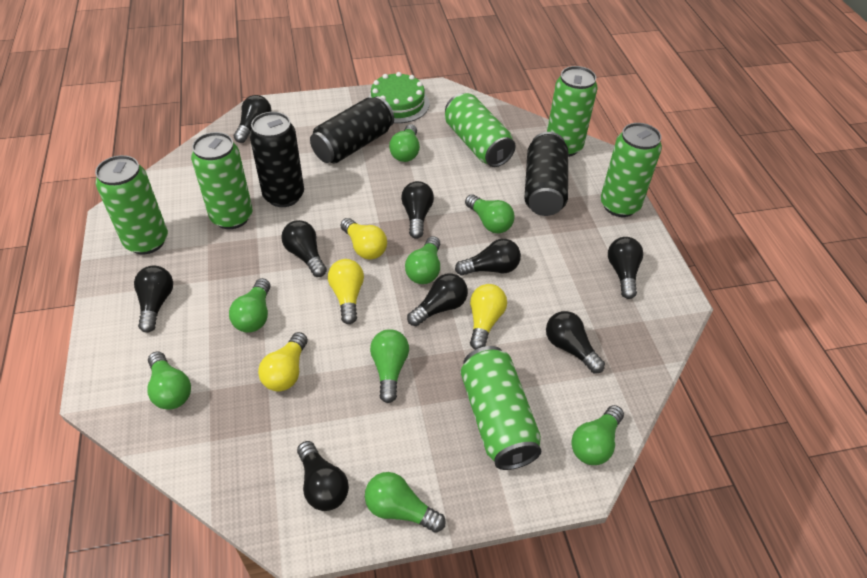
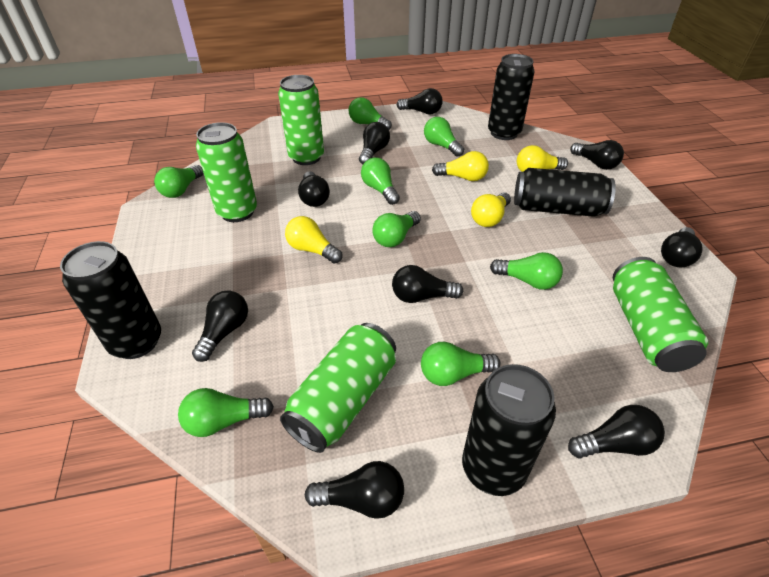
black can: [249,112,304,207] [310,96,394,164] [524,132,568,216] = 3 -> [60,241,161,359] [462,364,556,496] [488,54,534,140] [514,168,616,217] = 4
green cake: [368,72,429,123] = 1 -> none = 0
green can: [95,155,168,254] [191,132,253,229] [445,93,516,167] [461,346,541,470] [547,66,598,157] [601,123,662,217] = 6 -> [196,122,257,222] [278,75,324,165] [280,323,396,453] [613,257,708,372] = 4

